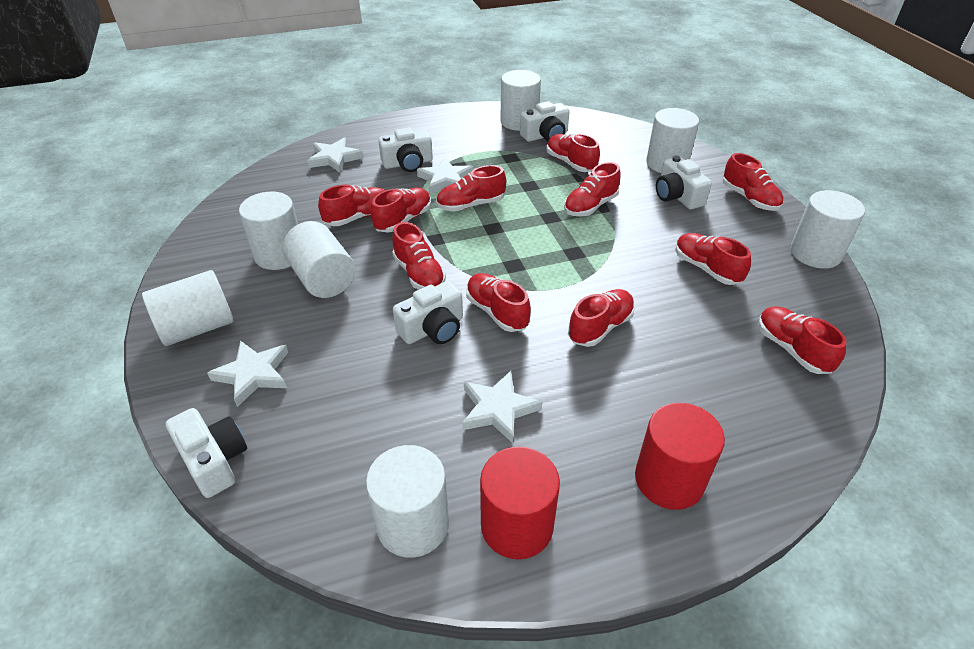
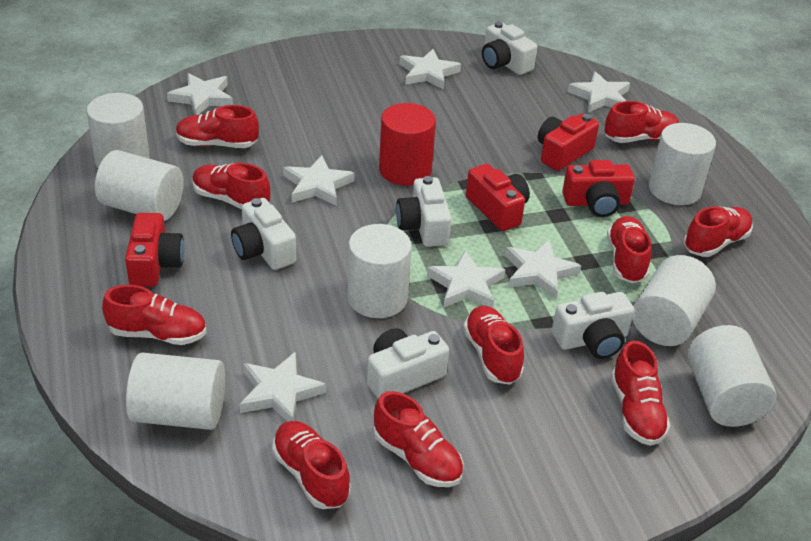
red camera: none = 0 -> [125,213,184,287] [466,164,530,231] [538,113,599,171] [562,160,635,217] = 4
red cylinder: [480,447,560,559] [635,403,725,510] = 2 -> [379,103,436,186] = 1
red shoe: [318,185,386,226] [371,188,431,233] [392,222,446,290] [436,165,506,212] [466,273,531,332] [547,134,600,172] [564,162,621,217] [568,289,635,347] [675,233,751,285] [723,153,783,211] [758,306,846,374] = 11 -> [102,285,206,345] [176,105,259,148] [193,163,271,209] [272,421,351,509] [374,391,464,487] [463,306,524,385] [605,101,679,143] [607,216,652,284] [611,340,671,446] [684,207,753,257] = 10
white star: [207,341,288,407] [307,137,363,173] [417,157,474,194] [462,371,542,443] = 4 -> [167,73,233,115] [239,352,326,422] [283,155,355,206] [399,49,461,90] [427,250,506,308] [505,239,581,299] [568,71,630,112] = 7

